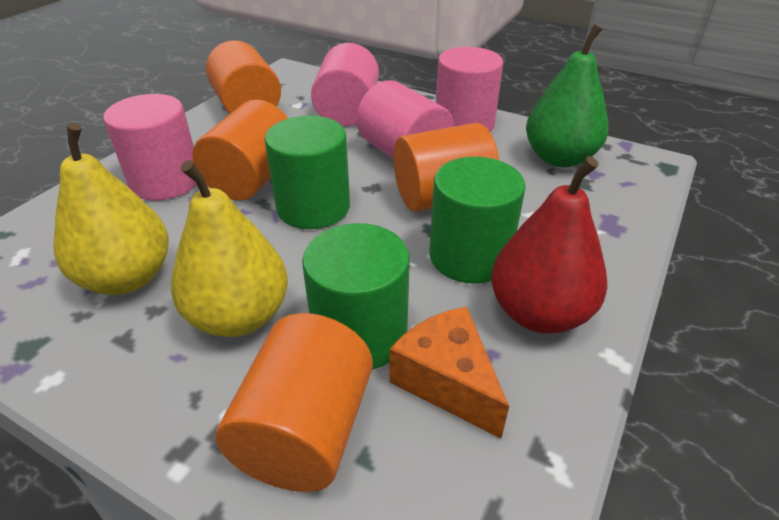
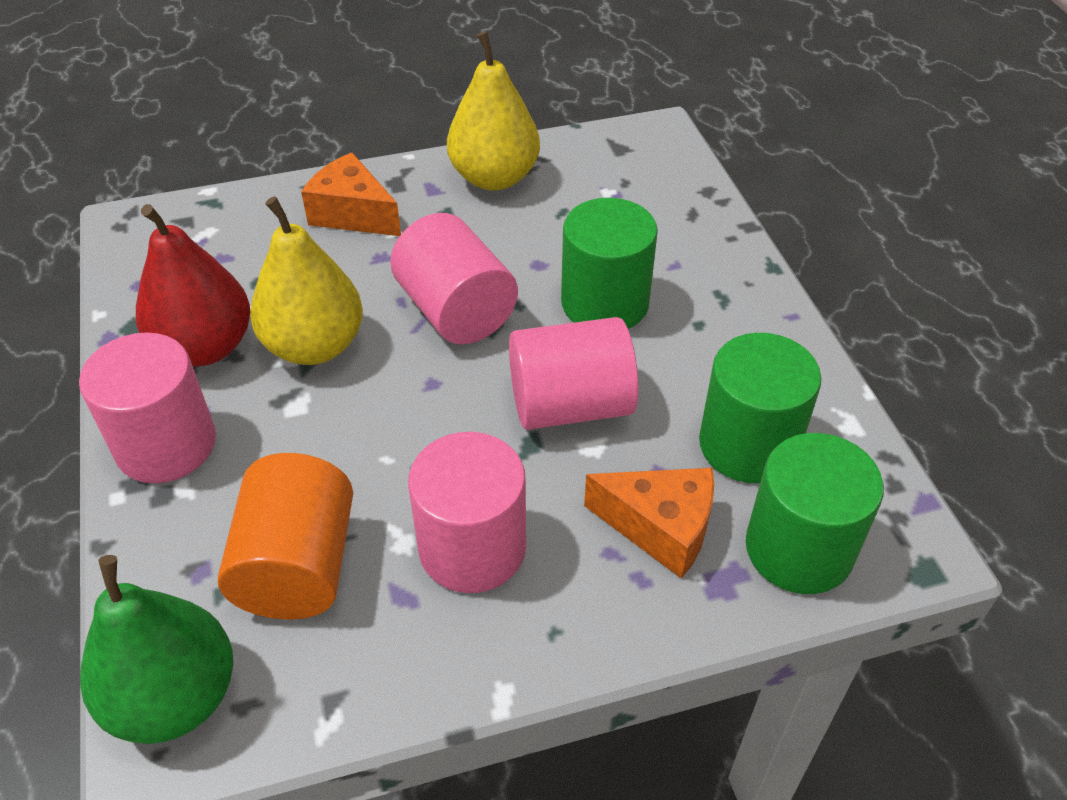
orange cheese: [390,307,509,438] = 1 -> [301,153,401,236] [584,468,714,579] = 2
orange cylinder: [193,100,288,201] [206,40,281,114] [216,313,373,492] [394,123,499,212] = 4 -> [218,453,353,619] = 1

